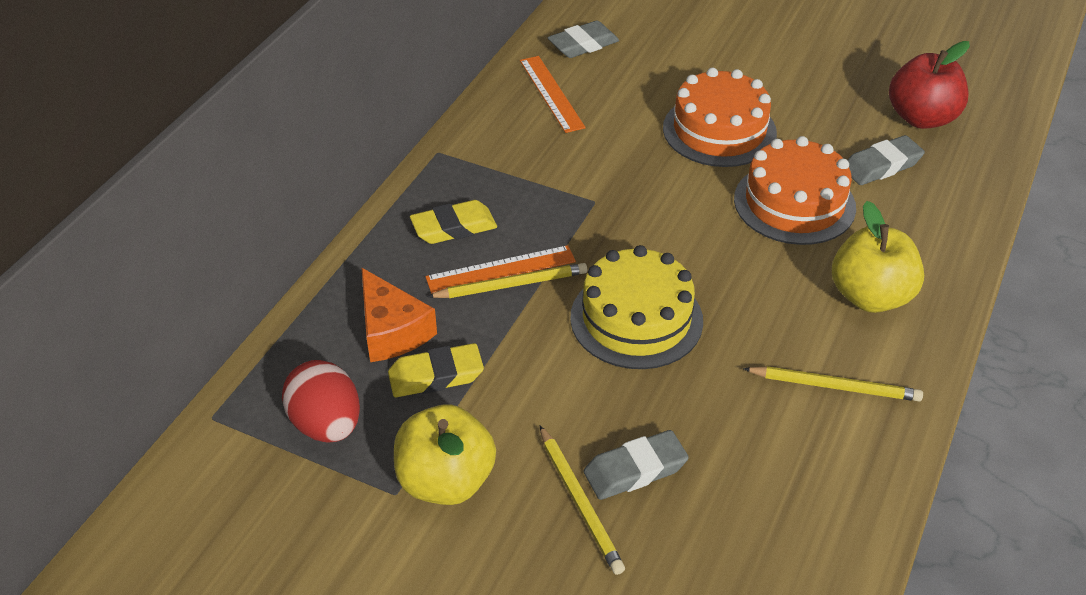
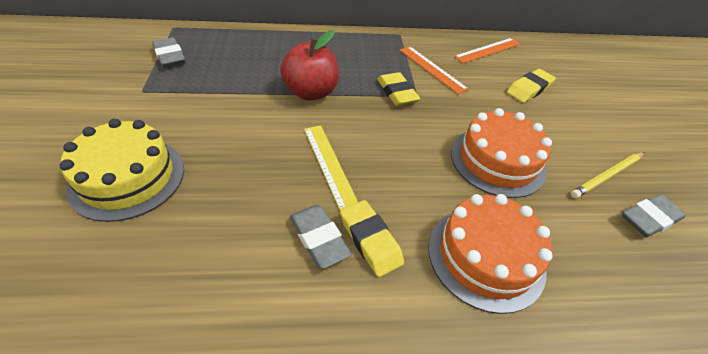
orange cheese: [362,268,437,362] = 1 -> none = 0
red egg: [282,360,360,443] = 1 -> none = 0
yellow apple: [394,404,496,505] [832,201,924,313] = 2 -> none = 0
yellow eraser: [388,343,484,397] [410,200,497,244] = 2 -> [340,200,404,277] [377,72,420,106] [507,69,556,103] = 3
yellow pencil: [427,263,587,298] [539,425,625,575] [743,366,923,402] = 3 -> [571,152,645,198] = 1
yellow ruler: none = 0 -> [304,125,358,211] = 1

